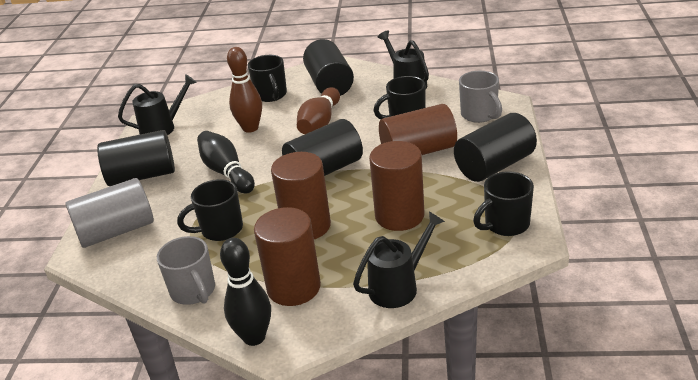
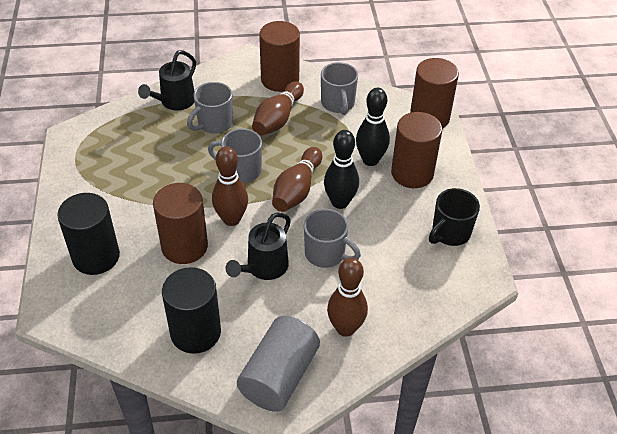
black cylinder: [97,130,175,186] [282,119,363,176] [303,39,354,96] [454,113,537,182] = 4 -> [57,193,120,275] [162,267,221,354] = 2
black mug: [177,179,243,241] [248,55,287,102] [374,76,425,120] [473,171,534,236] = 4 -> [429,188,480,246] = 1
black watering can: [118,74,197,135] [353,211,445,308] [378,30,429,90] = 3 -> [138,50,196,110] [226,212,291,280] = 2
brown bowling pin: [227,47,262,133] [297,87,340,134] = 2 -> [212,147,248,226] [252,81,304,135] [272,147,322,212] [327,258,368,337] = 4
grey mug: [157,236,215,305] [459,71,502,123] = 2 -> [187,82,233,134] [208,128,262,183] [304,209,361,268] [321,62,358,115] = 4

